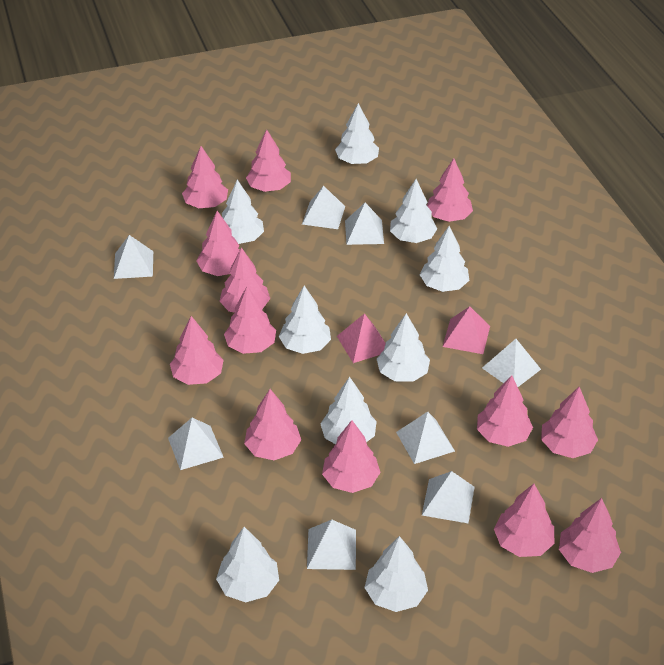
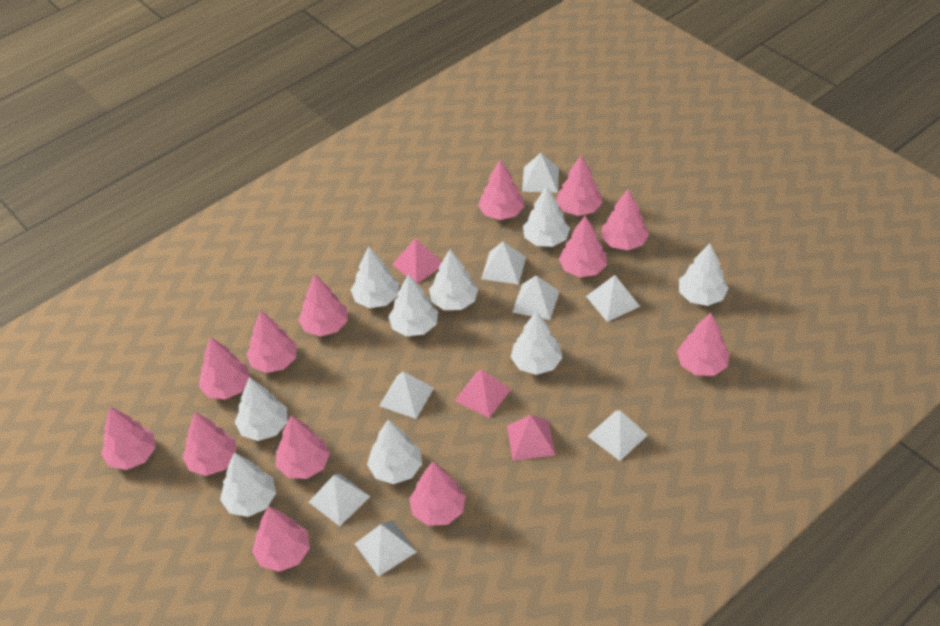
pink pyramid: [337,313,386,363] [443,306,490,354] = 2 -> [392,238,442,284] [454,369,511,418] [507,415,556,461] = 3

